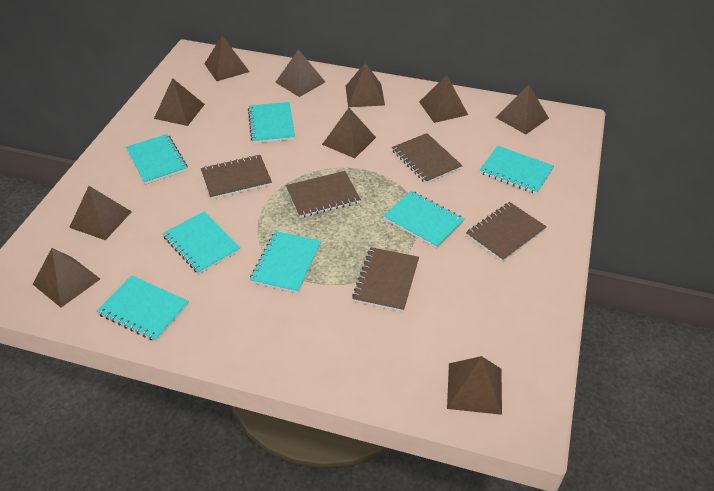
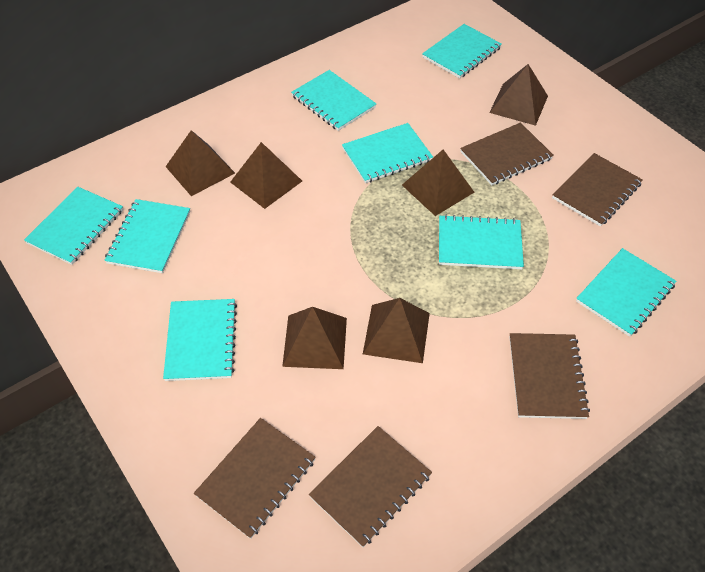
brown pyramid: [33,248,100,308] [69,186,132,240] [154,78,205,126] [205,36,250,81] [275,49,325,97] [322,108,376,158] [346,63,385,107] [419,75,468,123] [447,356,502,415] [495,85,549,134] = 10 -> [165,130,235,196] [230,142,302,209] [282,307,347,369] [363,298,430,363] [402,149,474,216] [489,64,548,126] = 6
turquoise notebook: [97,275,189,341] [126,134,188,185] [162,212,241,274] [248,102,295,143] [250,231,321,293] [383,191,464,248] [480,146,554,194] = 7 -> [24,186,123,265] [104,199,190,273] [163,299,237,381] [291,70,376,131] [342,123,433,183] [422,24,502,78] [439,215,524,269] [576,248,677,337] = 8

